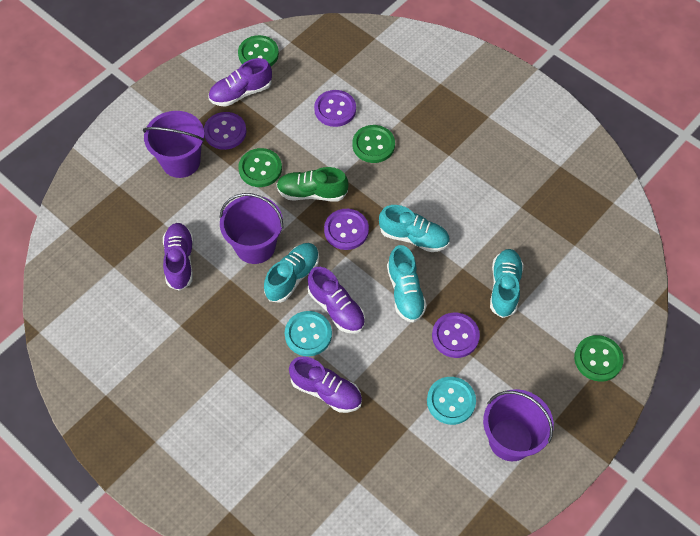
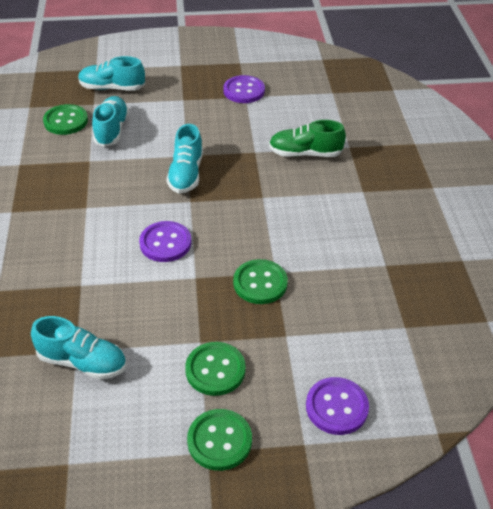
purple bucket: [143,111,205,178] [220,193,284,264] [483,389,554,461] = 3 -> none = 0
purple button: [204,112,247,150] [314,90,356,127] [324,209,369,250] [432,313,480,358] = 4 -> [139,221,191,262] [223,75,265,103] [306,377,369,435] = 3
purple shoe: [163,223,194,291] [209,58,272,107] [289,356,362,413] [308,267,365,334] = 4 -> none = 0
turquoise button: [285,311,332,356] [427,377,476,425] = 2 -> none = 0

